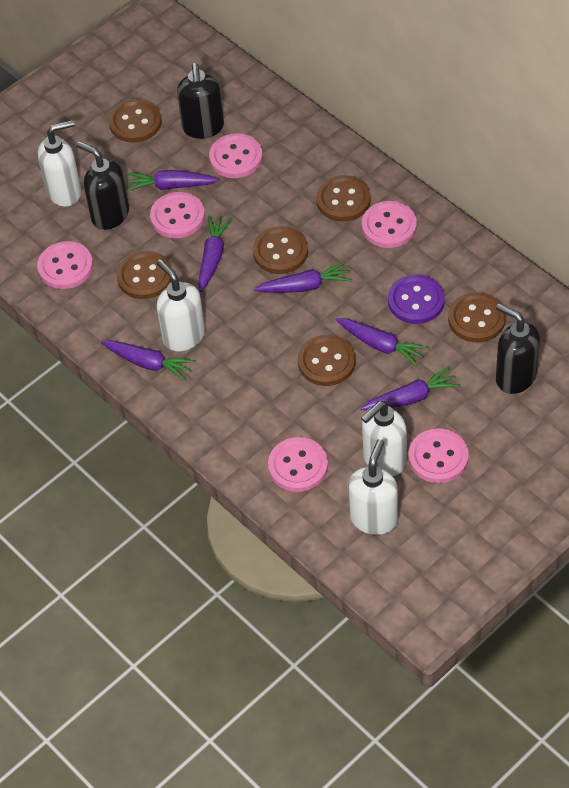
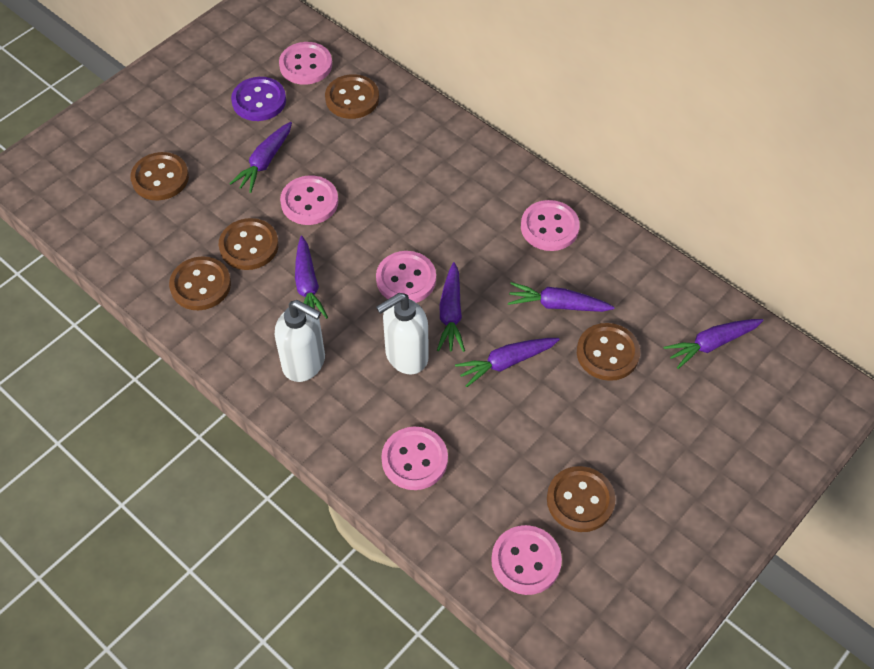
black soap dispenser: [76,141,129,230] [177,63,224,139] [496,303,540,394] = 3 -> none = 0
white soap dispenser: [38,120,81,207] [157,259,205,351] [348,439,398,535] [361,401,407,476] = 4 -> [275,300,325,382] [376,293,429,374] = 2

